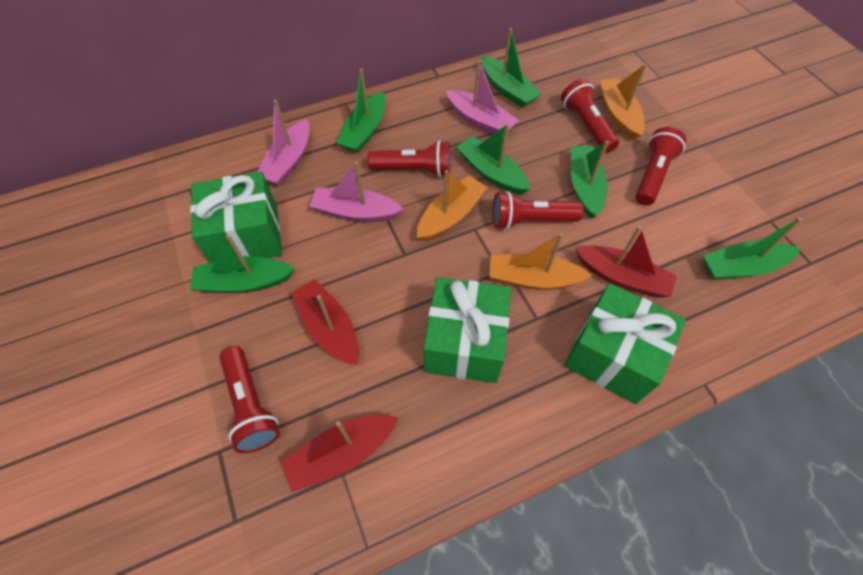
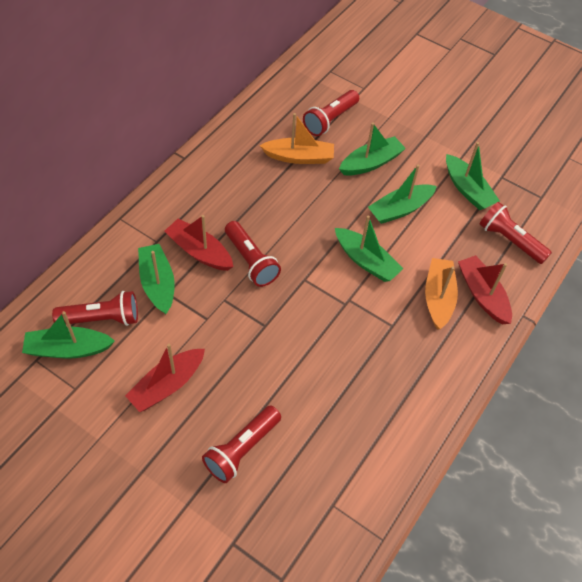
green gift: [190,172,282,263] [424,277,511,383] [564,283,686,404] = 3 -> none = 0
orange boat: [417,170,488,241] [489,233,592,290] [599,64,647,140] = 3 -> [259,113,334,164] [425,258,458,330] = 2
pink boat: [258,100,310,186] [309,161,404,222] [446,60,519,134] = 3 -> none = 0

